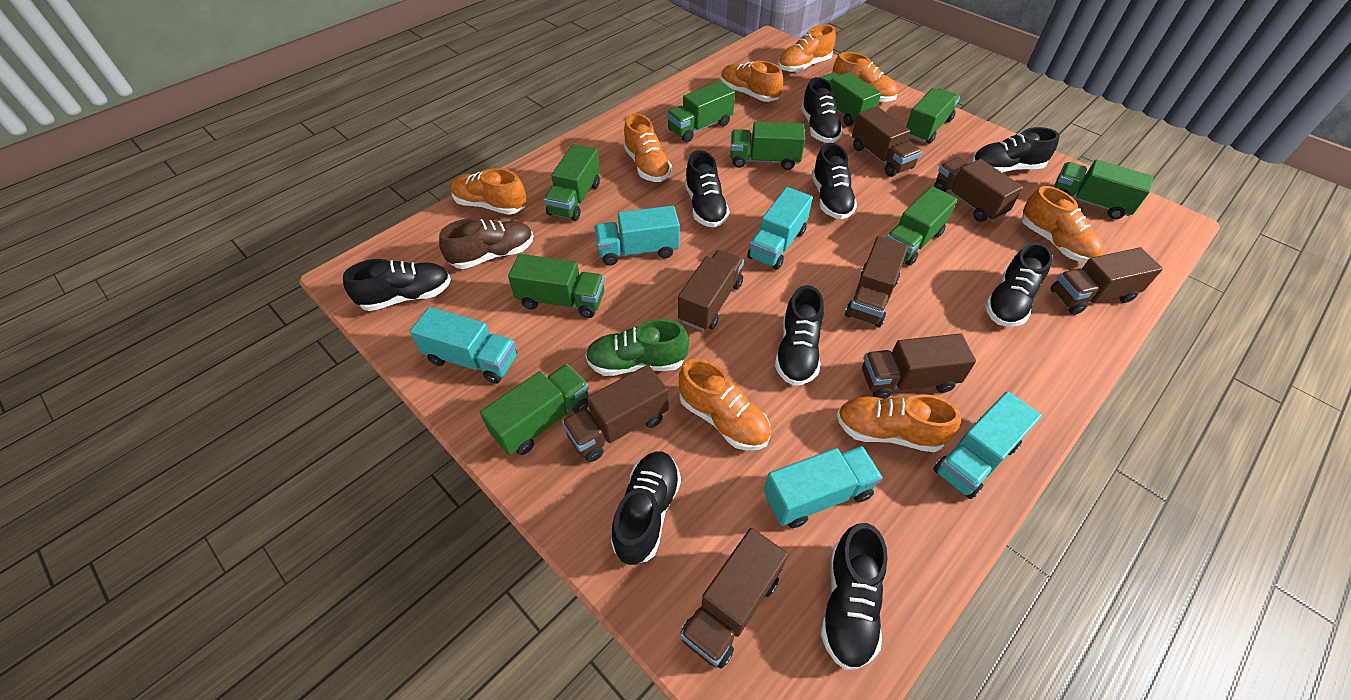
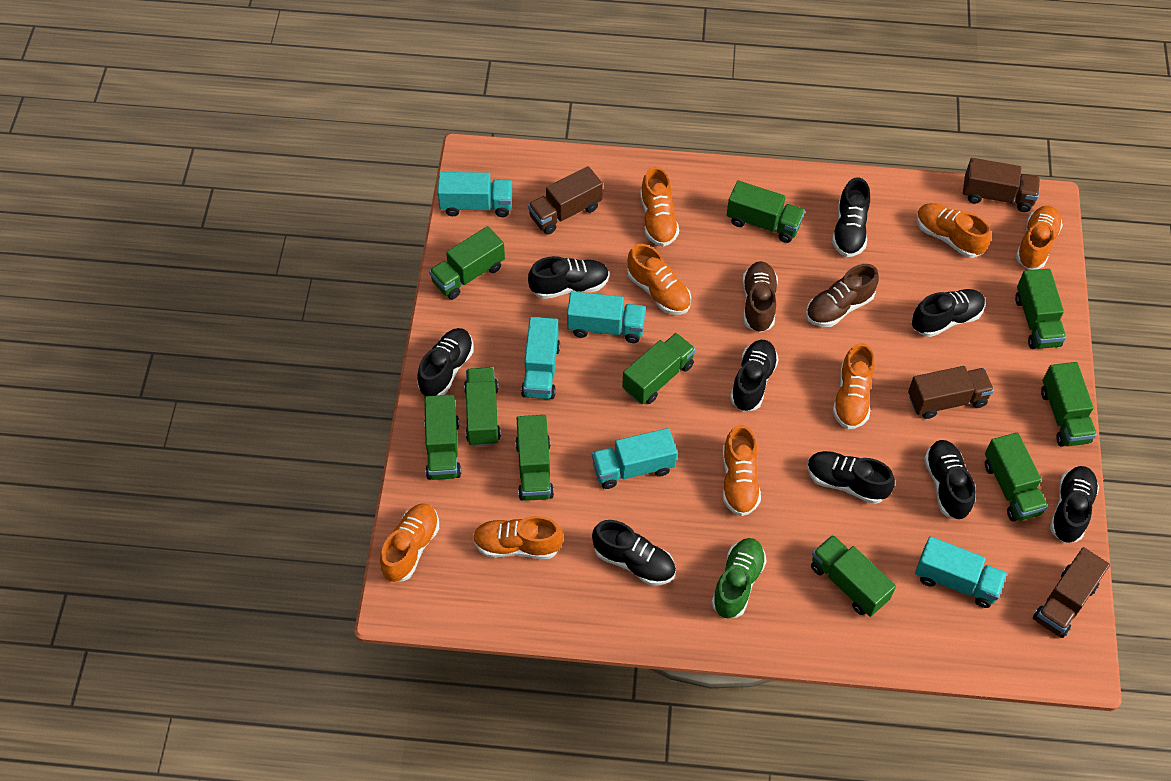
brown shoe: [439,218,533,269] = 1 -> [742,261,778,333] [806,264,879,327] = 2
brown truck: [562,365,668,462] [678,250,744,331] [680,528,788,669] [845,236,908,327] [852,106,922,177] [862,334,976,399] [934,157,1023,222] [1050,247,1163,315] = 8 -> [528,166,603,235] [908,366,994,419] [963,158,1040,212] [1033,547,1110,638] = 4
green truck: [480,364,589,455] [508,254,605,318] [544,144,600,221] [667,81,735,142] [730,121,805,170] [820,72,881,126] [886,186,958,266] [906,88,960,144] [1054,159,1153,219] = 9 -> [424,395,461,480] [429,226,505,300] [464,367,501,447] [515,415,554,501] [622,333,696,404] [727,181,805,243] [811,535,896,617] [985,432,1048,522] [1015,269,1066,349] [1041,362,1097,447] = 10

